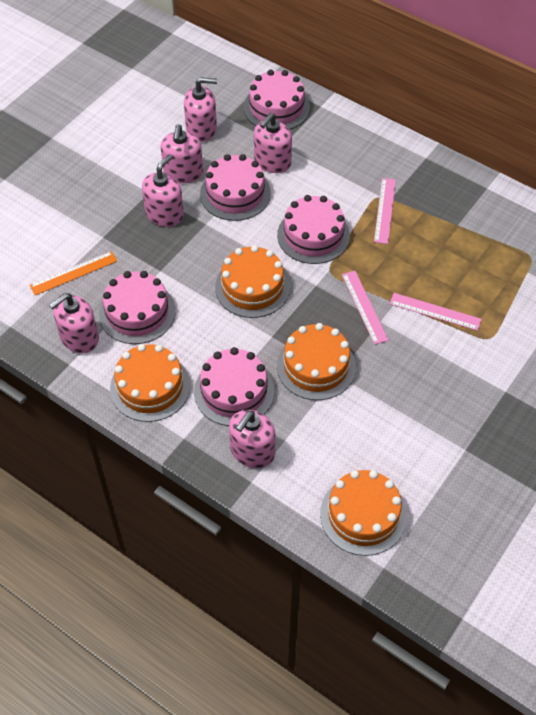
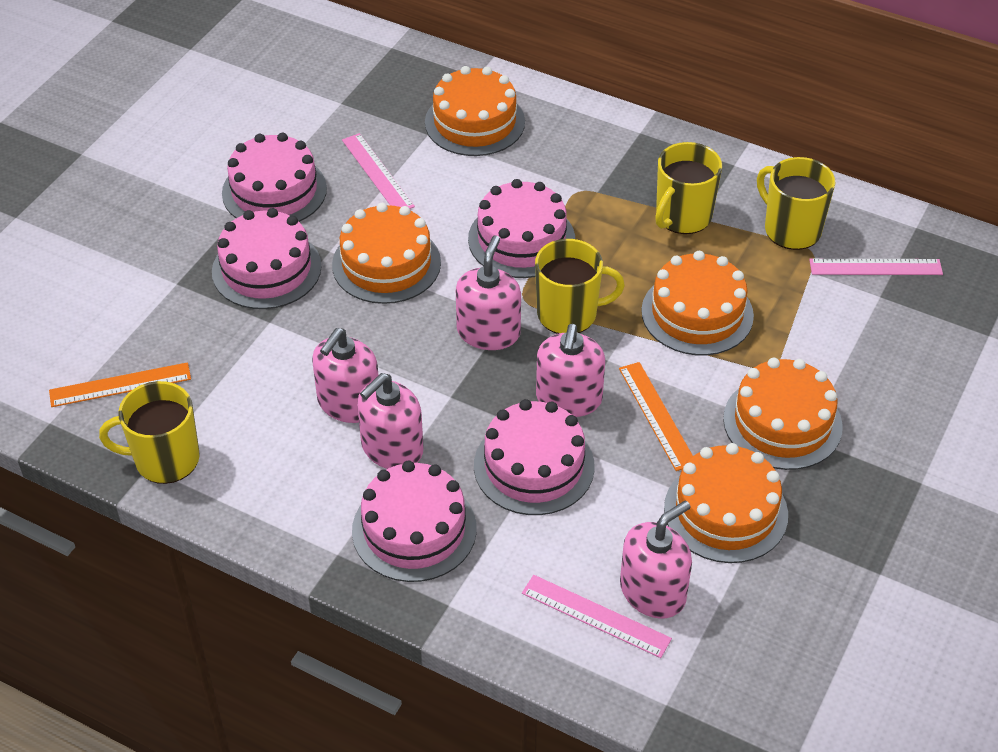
orange cake: [110,344,190,422] [215,245,290,318] [277,323,356,400] [320,470,407,556] = 4 -> [332,203,441,304] [425,66,525,156] [641,251,754,355] [664,443,788,563] [723,358,843,470] = 5
orange ruler: [30,251,117,296] = 1 -> [49,362,191,407] [619,362,693,471] = 2
pink soap dispenser: [49,293,99,353] [142,154,184,227] [161,124,203,183] [184,77,217,142] [229,410,275,468] [254,113,292,173] = 6 -> [312,328,378,423] [357,373,424,469] [456,235,521,350] [536,324,605,417] [620,500,692,619] = 5
yellow mug: none = 0 -> [99,381,200,484] [535,239,625,334] [655,142,722,234] [757,157,835,250] = 4

